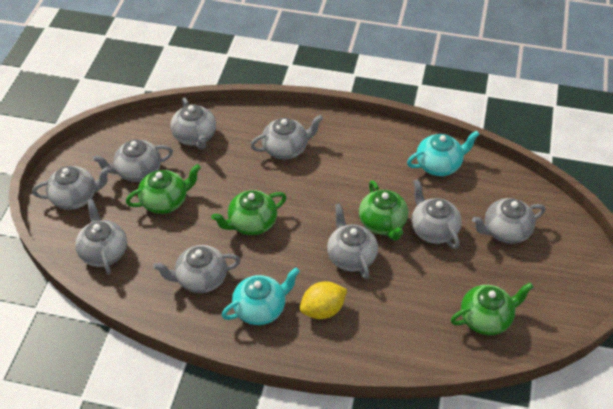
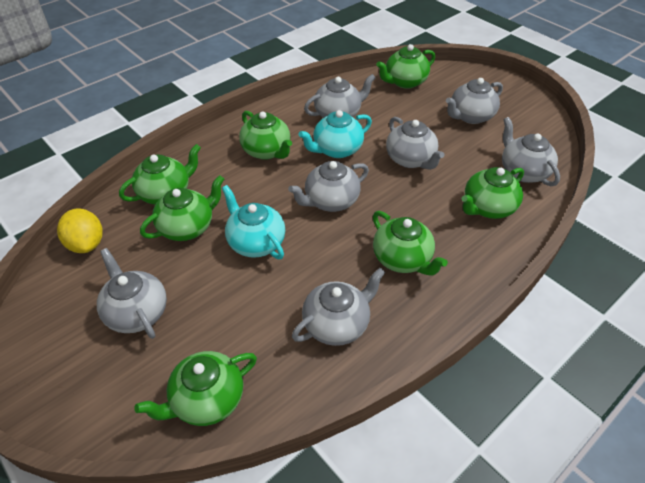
green teapot: [126,164,201,214] [211,190,286,235] [359,180,408,241] [451,282,534,335] = 4 -> [119,144,201,204] [134,351,257,426] [140,175,224,241] [239,111,292,160] [373,211,448,276] [376,44,435,89] [461,167,524,219] = 7
grey teapot: [32,166,111,210] [75,199,127,274] [93,139,173,182] [153,245,241,293] [170,97,216,150] [250,115,323,159] [327,203,378,279] [412,179,462,249] [472,198,545,244] = 9 -> [97,248,167,339] [288,161,369,212] [292,268,385,346] [304,74,376,118] [386,117,444,170] [446,78,503,124] [502,117,560,186] = 7

